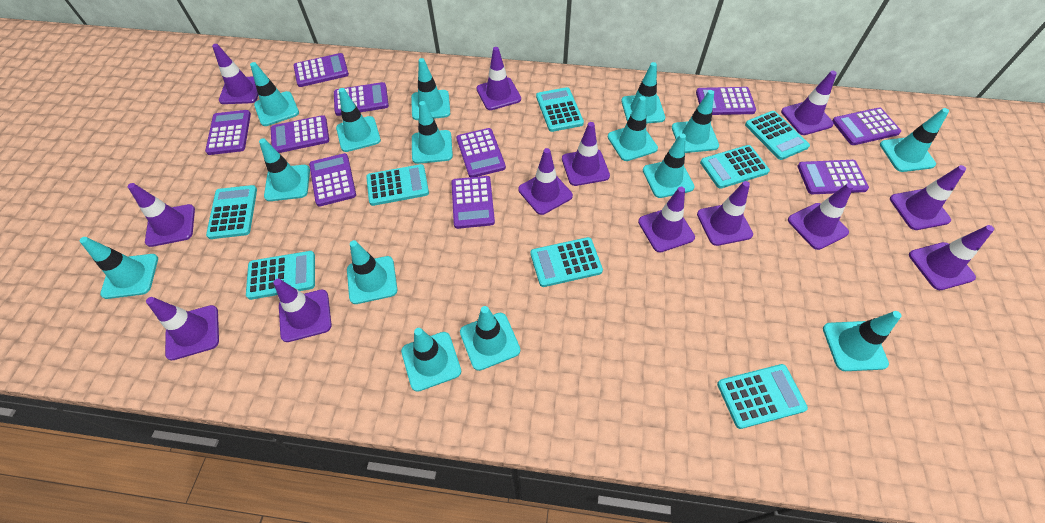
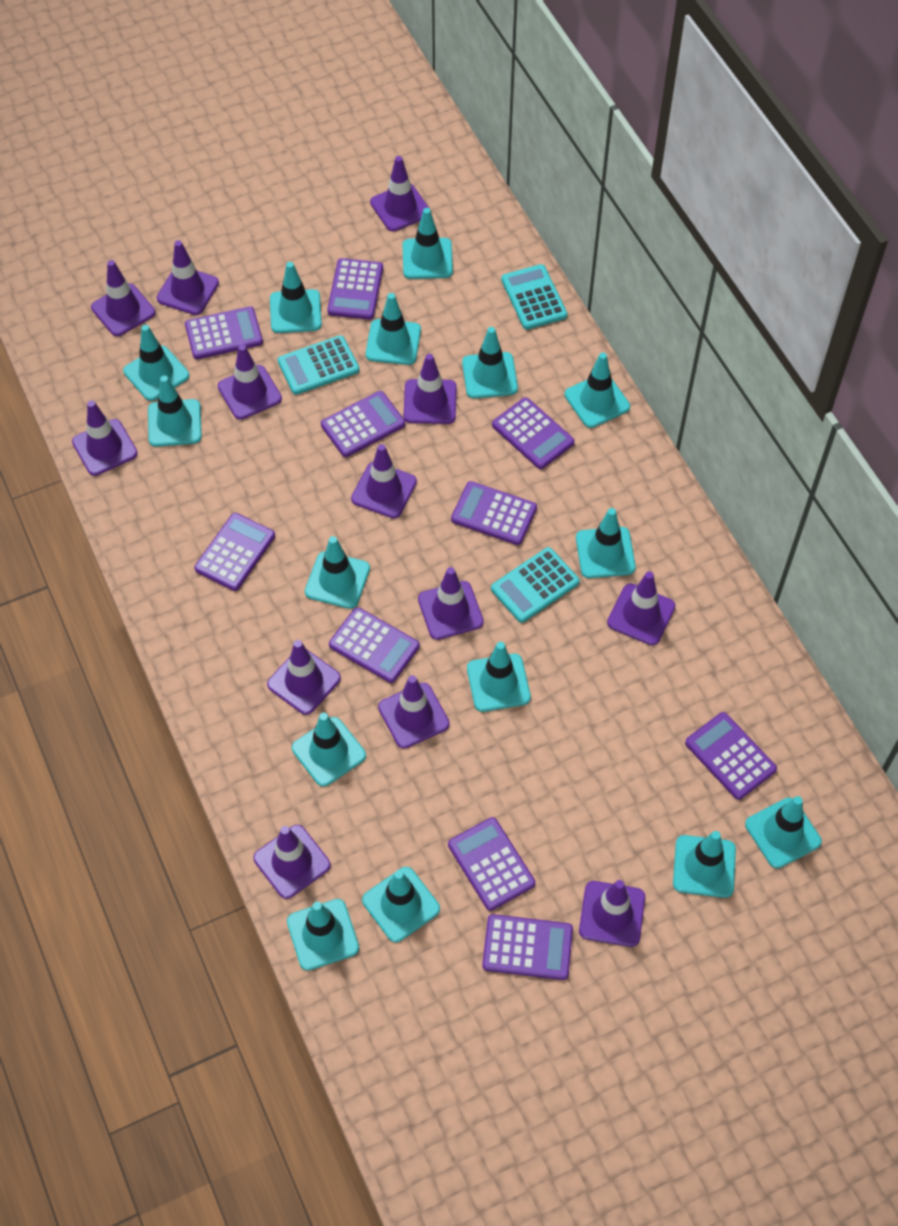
turquoise calculator: [206,185,257,239] [246,251,315,300] [366,164,429,206] [531,237,603,287] [536,87,584,132] [700,145,770,189] [717,364,808,429] [745,111,810,160] = 8 -> [277,335,360,395] [491,547,580,623] [501,264,567,330] = 3

